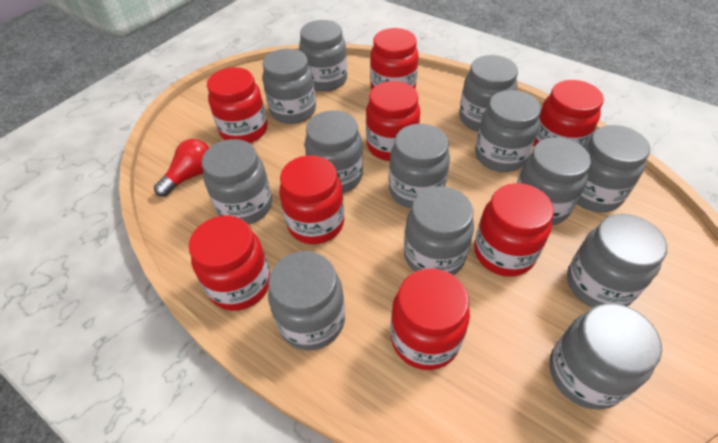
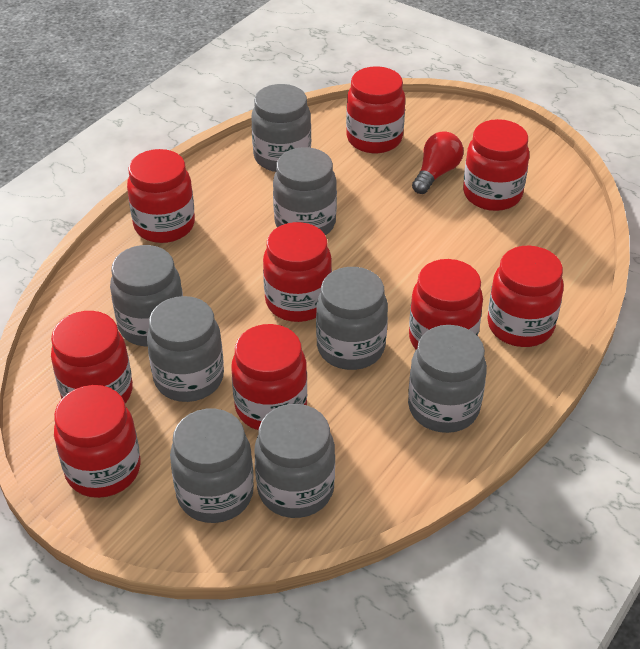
grey jar: [202,139,272,225] [262,49,316,124] [268,251,345,350] [299,20,347,91] [305,110,363,193] [389,124,450,209] [404,186,474,275] [459,55,518,132] [475,90,541,172] [517,137,591,225] [549,303,662,409] [567,214,667,308] [577,125,650,212] = 13 -> [110,245,183,346] [147,296,224,402] [170,409,254,523] [251,84,311,172] [255,404,335,518] [273,147,337,235] [316,267,388,370] [408,325,487,433] = 8
red jar: [189,216,270,311] [207,67,267,143] [279,155,344,244] [366,81,420,161] [370,28,419,89] [391,268,470,370] [474,183,554,277] [533,80,604,147] = 8 -> [51,311,133,403] [54,385,141,498] [127,149,195,243] [231,324,307,431] [263,222,332,322] [346,66,405,153] [409,259,483,349] [463,119,530,211] [487,246,564,347] = 9

